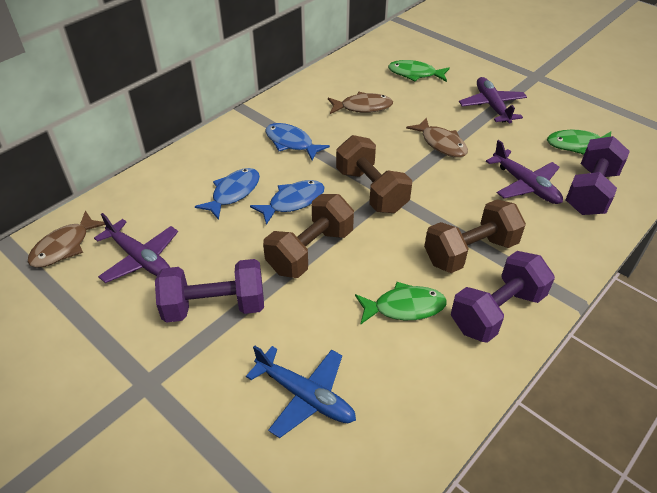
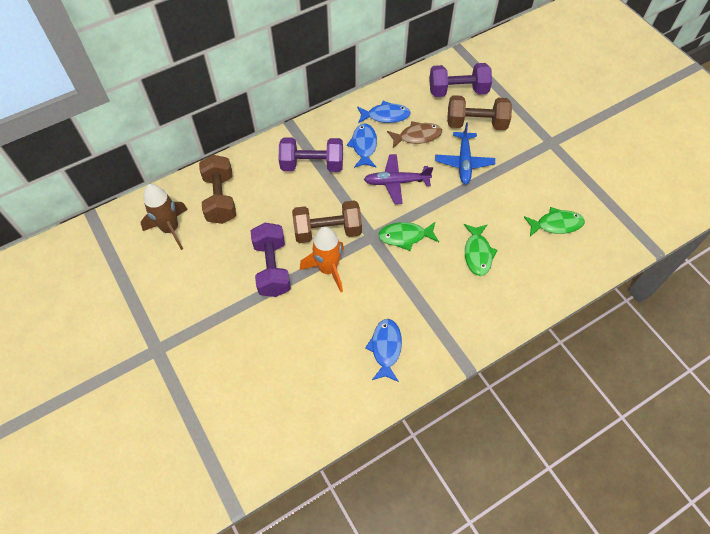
brown fish: [28,210,105,268] [328,92,393,114] [406,118,468,158] = 3 -> [387,121,442,148] = 1
brown rocket: none = 0 -> [141,184,188,250] = 1
orange rocket: none = 0 -> [300,227,344,292] = 1
purple plane: [94,213,178,283] [459,77,527,124] [486,140,563,204] = 3 -> [364,154,433,204] = 1

